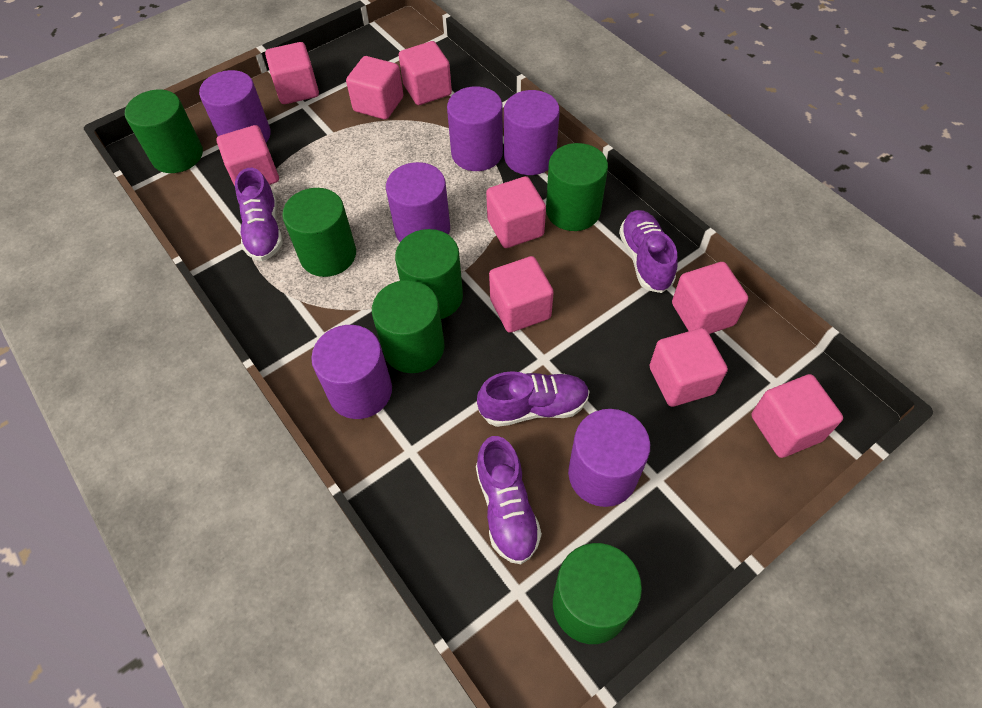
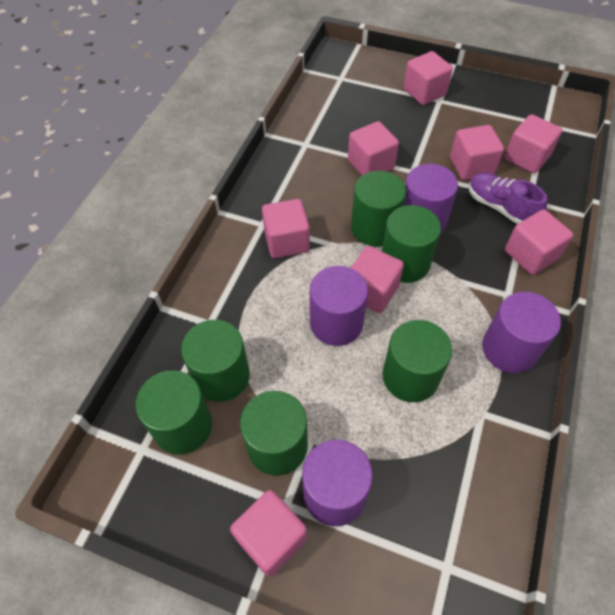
pink cube: [217,125,279,186] [265,42,319,104] [346,56,403,120] [399,41,452,105] [486,176,546,248] [489,256,554,333] [649,328,728,407] [672,262,748,334] [751,374,843,458] = 9 -> [230,490,307,577] [262,199,310,258] [348,121,399,175] [351,246,404,313] [404,51,453,105] [450,125,504,180] [504,114,562,173] [505,209,573,275] = 8
purple cylinder: [199,70,271,143] [311,325,392,419] [386,162,450,242] [447,86,503,171] [504,90,560,175] [568,409,650,507] = 6 -> [302,440,373,526] [310,266,368,346] [404,164,458,234] [482,292,561,373] = 4
purple shoe: [235,168,283,261] [476,436,542,564] [477,371,590,427] [619,210,677,293] = 4 -> [469,173,547,224] = 1

